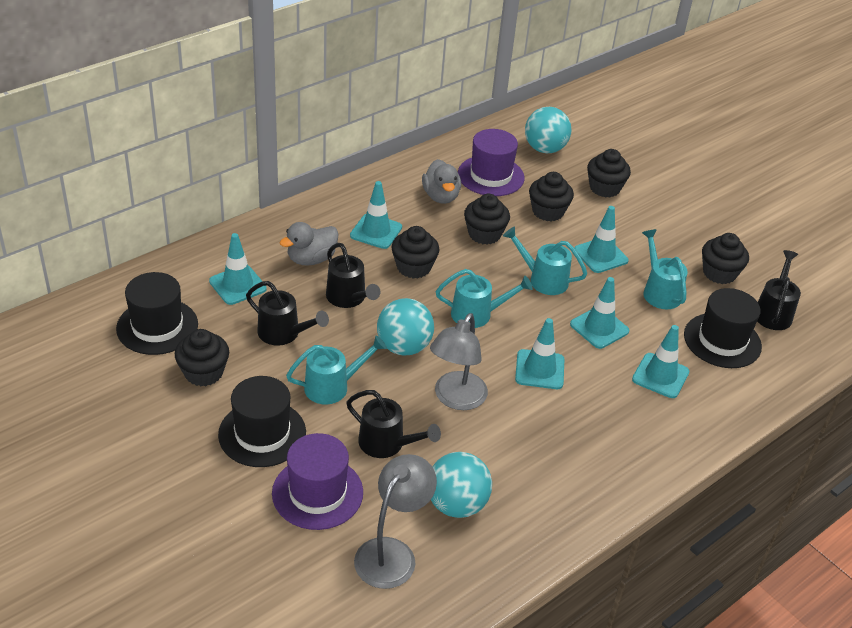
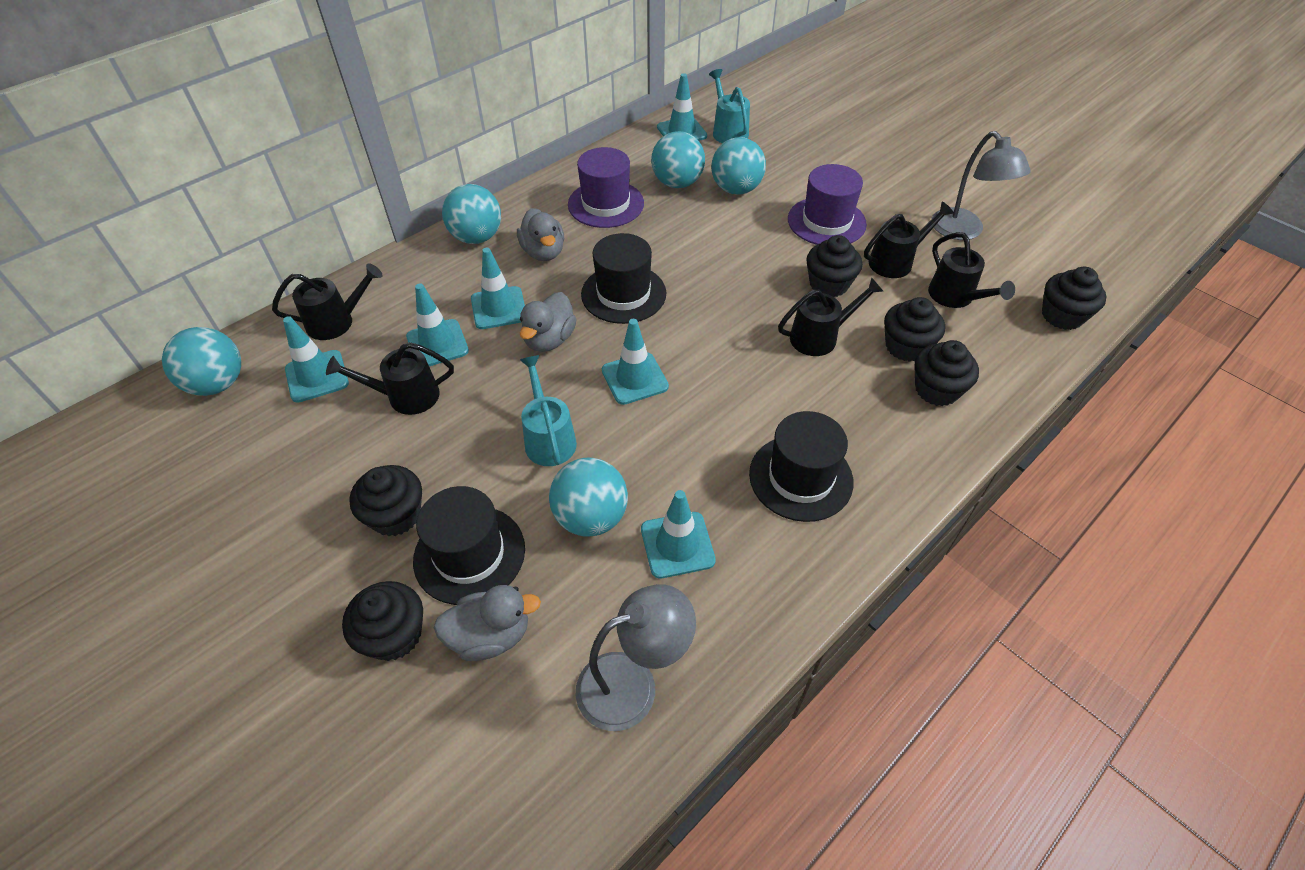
black watering can: [246,281,329,346] [326,243,380,308] [346,390,441,458] [757,250,801,330] = 4 -> [272,263,383,340] [326,342,454,415] [778,278,883,356] [864,201,954,278] [928,232,1015,308] = 5
grey duck: [279,222,339,266] [422,159,461,204] = 2 -> [434,585,541,661] [517,208,564,261] [520,292,577,352] = 3
turquoise ball: [377,298,434,356] [431,452,492,518] [525,107,572,153] = 3 -> [162,327,241,396] [442,184,501,244] [549,458,628,536] [651,131,705,188] [711,137,766,195] = 5
turquoise watering can: [286,335,387,405] [436,269,533,328] [503,227,587,295] [642,229,688,309] = 4 -> [520,355,577,466] [709,69,750,143] = 2

